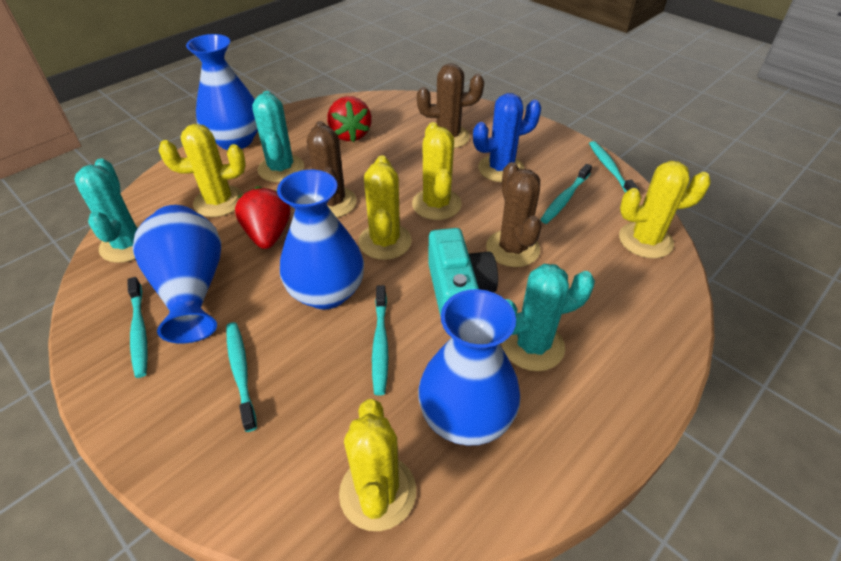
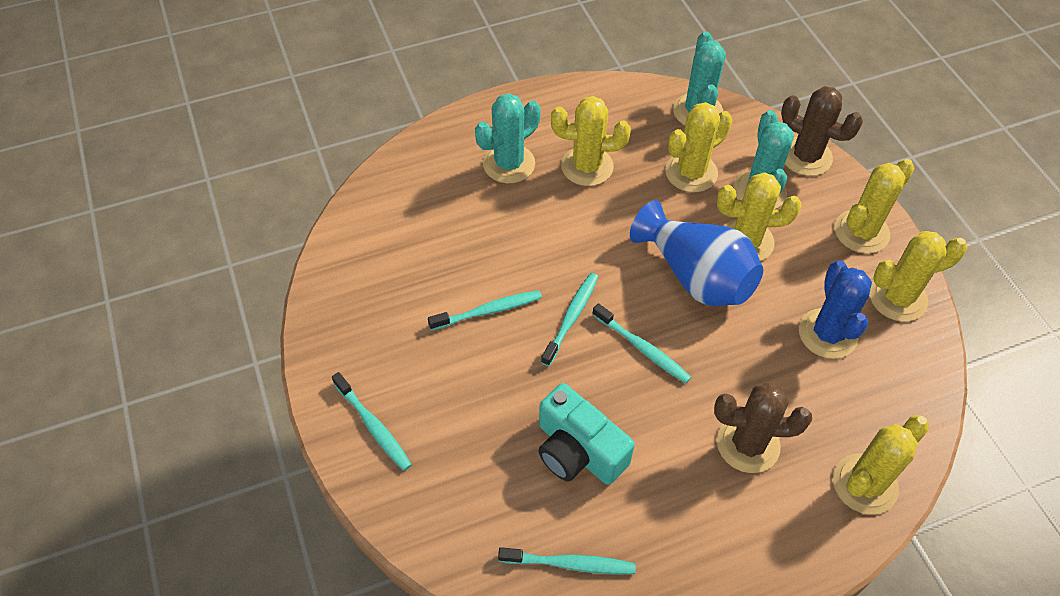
blue vase: [133,205,221,344] [186,34,258,150] [277,170,364,309] [418,289,520,446] = 4 -> [630,200,763,306] = 1
brown cactus: [307,121,357,218] [417,63,484,148] [486,162,541,267] = 3 -> [714,382,812,473] [781,86,863,176] = 2
red strawberry: [235,186,290,249] [327,96,372,142] = 2 -> none = 0
yellow cactus: [159,124,246,217] [339,399,416,531] [358,156,412,260] [412,122,462,220] [619,161,711,258] = 5 -> [551,96,631,186] [665,102,732,192] [717,172,801,261] [833,415,929,515] [835,159,915,253] [870,231,967,322] = 6

